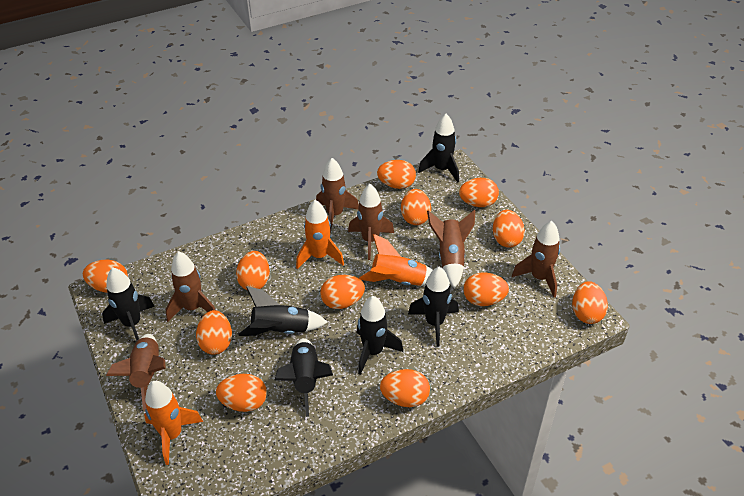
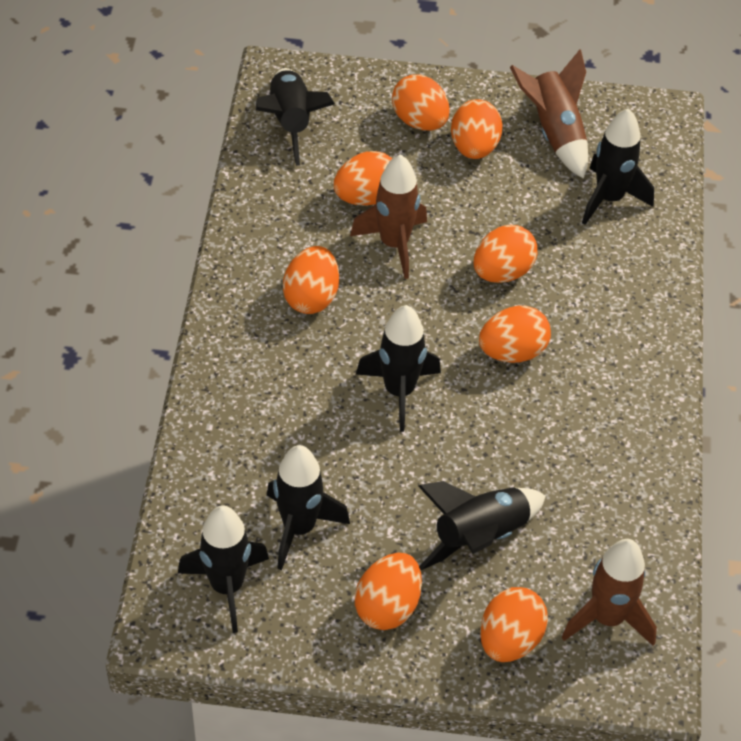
brown rocket: [106,334,165,411] [166,251,215,322] [316,158,359,233] [348,184,394,260] [427,210,475,289] [512,221,560,297] = 6 -> [350,154,427,279] [510,49,588,179] [561,539,657,646] = 3
orange egg: [83,260,128,293] [196,310,232,355] [216,374,267,412] [236,251,270,290] [320,275,365,309] [377,160,416,189] [380,369,430,407] [401,189,431,225] [459,178,499,207] [463,272,509,306] [493,210,525,248] [572,281,608,324] = 12 -> [283,246,339,314] [334,151,393,206] [355,553,422,630] [392,74,450,131] [451,99,503,159] [474,225,537,283] [479,306,551,363] [480,587,548,662] = 8
orange rocket: [144,381,203,465] [296,200,344,269] [359,234,433,286] = 3 -> none = 0

